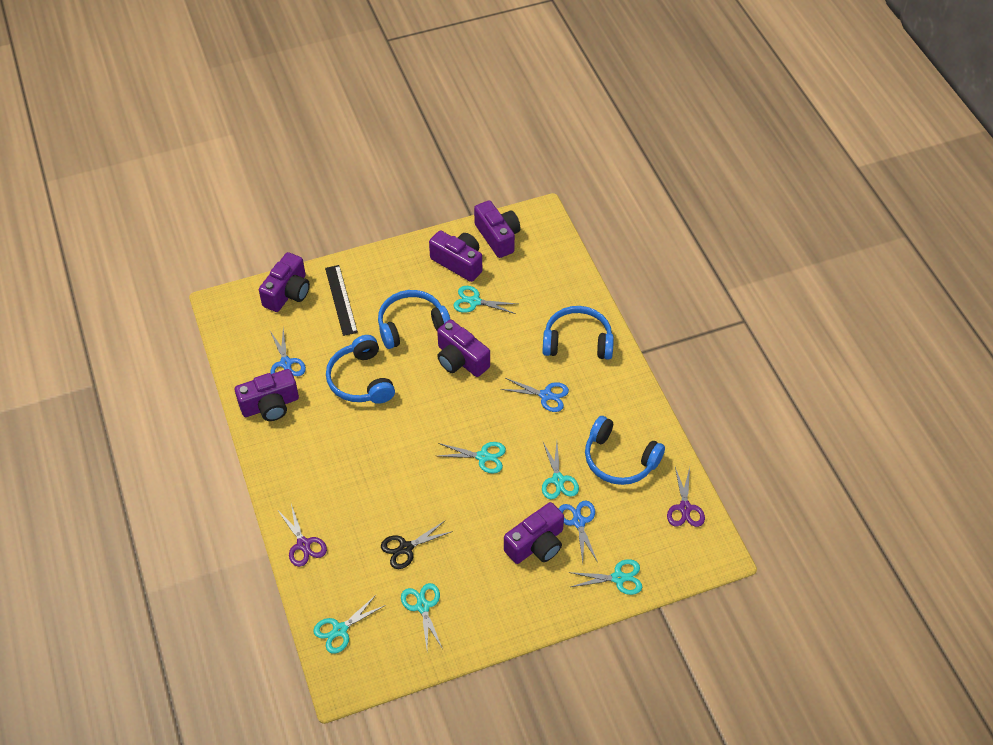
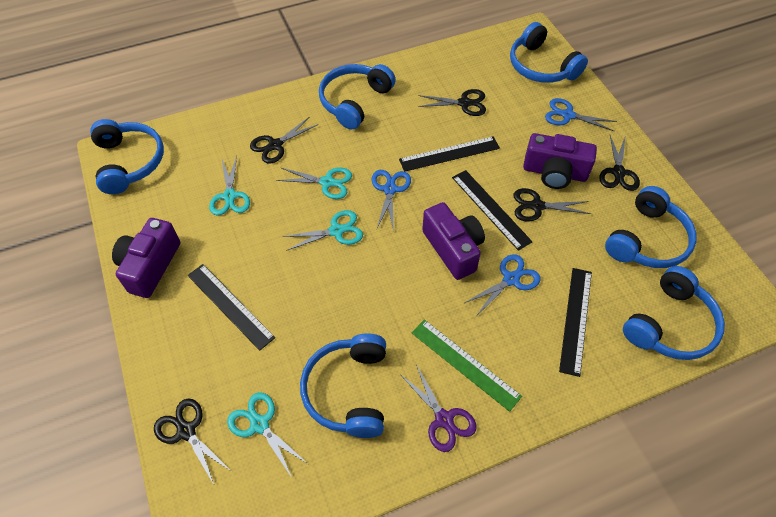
black ruler: [325,265,358,336] = 1 -> [188,264,275,351] [399,136,500,171] [452,170,533,251] [559,268,592,377] = 4
black scissors: [381,520,453,569] = 1 -> [154,399,232,485] [250,117,319,163] [418,89,486,116] [514,188,591,222] [599,135,640,191] = 5
blue headphones: [326,335,395,404] [378,290,451,349] [542,306,614,360] [585,416,665,485] = 4 -> [90,119,164,194] [300,333,386,438] [319,64,396,129] [510,22,588,83] [605,186,697,268] [623,266,725,360] = 6
green ruler: none = 0 -> [412,319,522,412] = 1
purple camera: [235,369,299,421] [259,252,310,312] [429,230,482,282] [437,320,490,377] [474,200,521,258] [504,502,564,564] = 6 -> [112,218,180,298] [422,202,485,280] [523,133,597,189] = 3
purple scissors: [278,504,327,567] [667,467,705,527] = 2 -> [400,365,476,452] = 1
turquoise scissors: [313,594,386,654] [401,583,442,648] [438,442,506,473] [453,286,517,314] [542,442,579,499] [568,559,642,595] = 6 -> [209,156,250,216] [227,392,308,476] [276,167,352,199] [282,210,363,251] = 4

